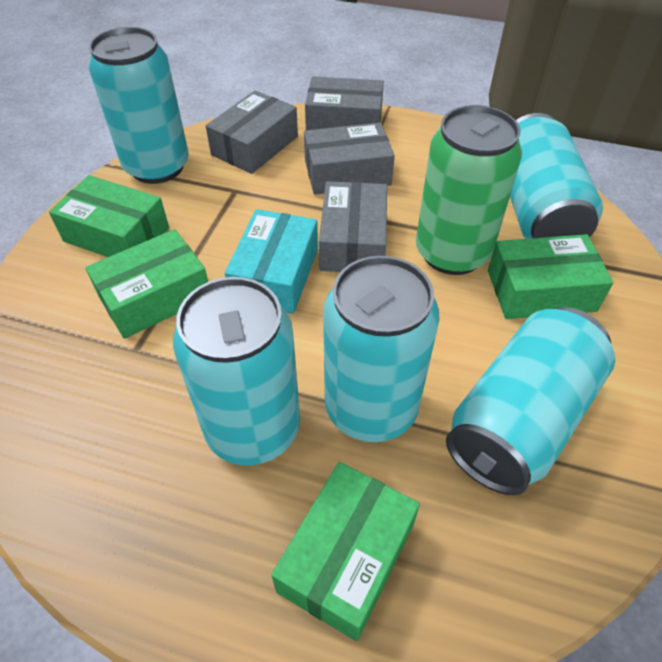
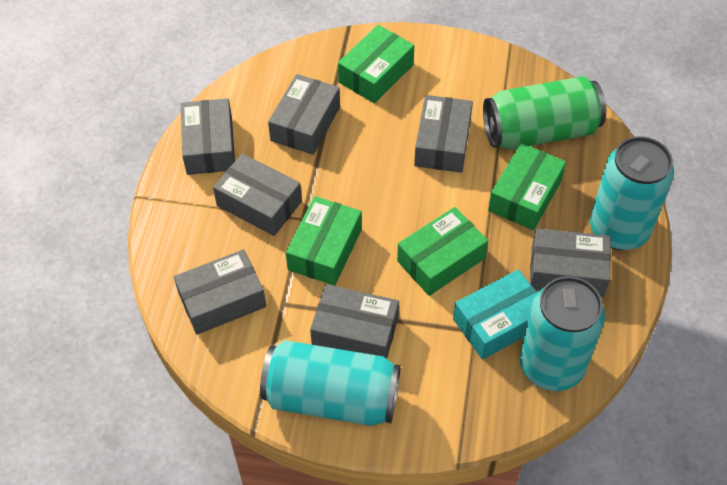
grey box: [206,91,298,174] [304,123,395,195] [305,76,384,130] [319,181,387,272] = 4 -> [174,249,266,335] [181,98,235,175] [213,154,302,236] [268,74,340,155] [310,284,399,359] [414,95,473,173] [530,228,611,297] = 7
turquoise can: [89,27,189,184] [173,277,300,466] [323,256,440,442] [446,307,615,495] [510,113,603,239] = 5 -> [260,340,401,426] [520,276,605,391] [590,136,674,250] = 3

